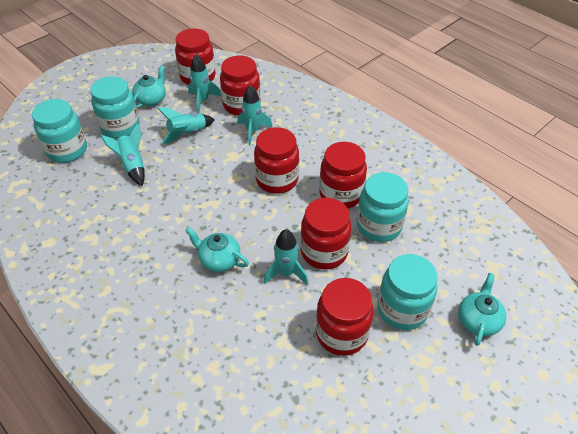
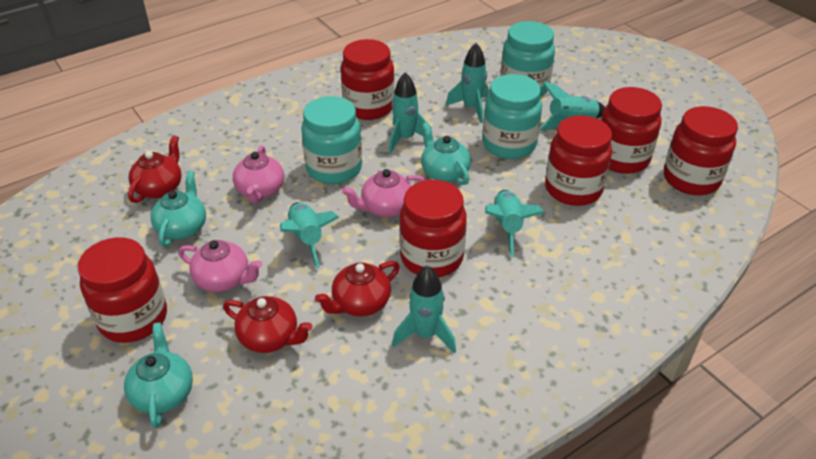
pink teapot: none = 0 -> [178,240,262,292] [233,145,284,203] [342,169,425,217] = 3
red teapot: none = 0 -> [128,135,181,203] [223,296,312,353] [315,261,400,317] = 3
turquoise jar: [32,99,87,163] [90,76,140,138] [357,172,409,242] [377,254,438,330] = 4 -> [301,96,362,184] [482,74,542,159] [500,21,555,97] = 3
turquoise rocket: [101,123,145,186] [157,107,215,144] [188,54,221,113] [238,85,272,145] [264,229,309,285] = 5 -> [280,202,339,269] [389,72,432,154] [392,265,456,353] [446,43,488,123] [485,190,544,257] [539,81,605,131] = 6

